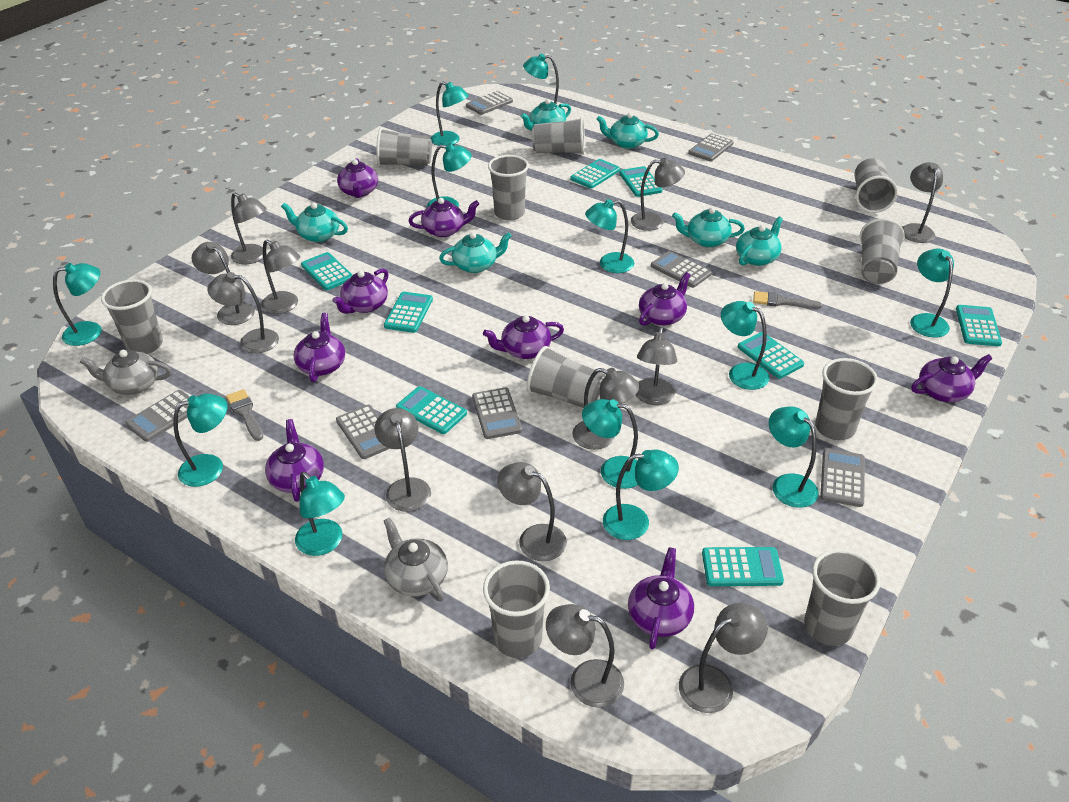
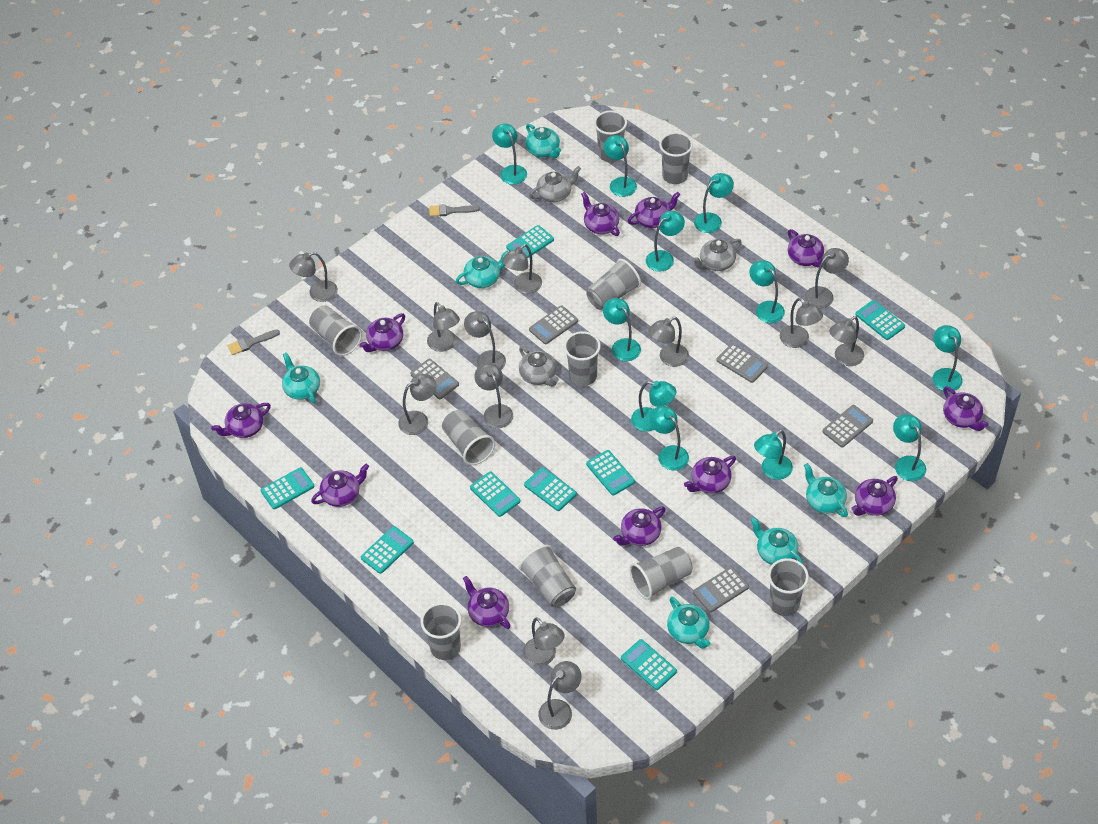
grey calculator: [125,390,190,442] [336,405,390,459] [466,91,513,115] [472,387,522,439] [651,251,712,288] [688,134,734,162] [820,448,865,507] = 7 -> [410,359,459,399] [529,306,578,344] [693,567,749,612] [716,343,768,383] [822,405,873,447] = 5
grey teapot: [80,350,171,395] [384,517,448,602] = 2 -> [519,346,559,387] [529,166,581,202] [692,239,742,271] = 3
purple teapot: [265,419,324,502] [294,313,345,382] [332,269,389,314] [337,158,378,198] [409,198,479,237] [483,315,564,359] [628,547,694,650] [639,272,690,326] [911,354,992,402] = 9 -> [211,403,271,438] [311,464,369,507] [359,313,405,352] [463,576,511,629] [581,192,620,236] [613,506,666,546] [628,192,680,228] [684,456,736,493] [788,229,824,268] [851,476,898,516] [943,386,988,431] = 11
turquoise lamp: [53,263,101,346] [173,394,228,487] [295,472,345,556] [427,143,472,207] [431,81,469,146] [523,54,565,113] [582,399,638,489] [585,199,634,273] [603,449,679,540] [721,301,769,390] [769,406,819,508] [910,249,954,338] = 12 -> [492,124,527,185] [603,135,637,197] [603,298,641,361] [631,381,676,432] [646,211,685,272] [649,406,689,470] [694,173,734,233] [750,260,785,323] [754,430,793,480] [893,414,926,481] [932,325,963,392] = 11

